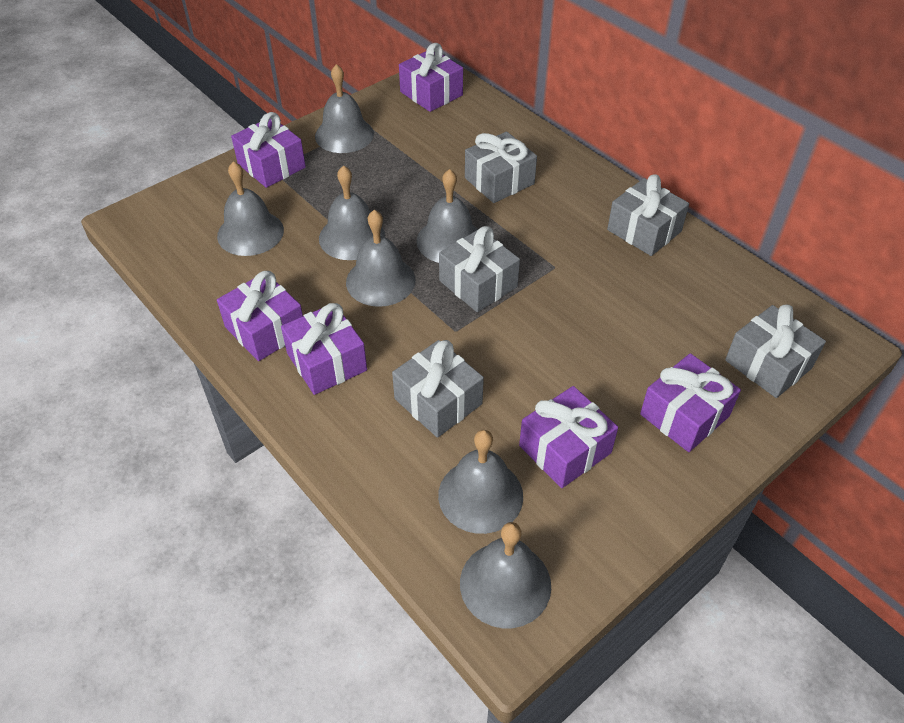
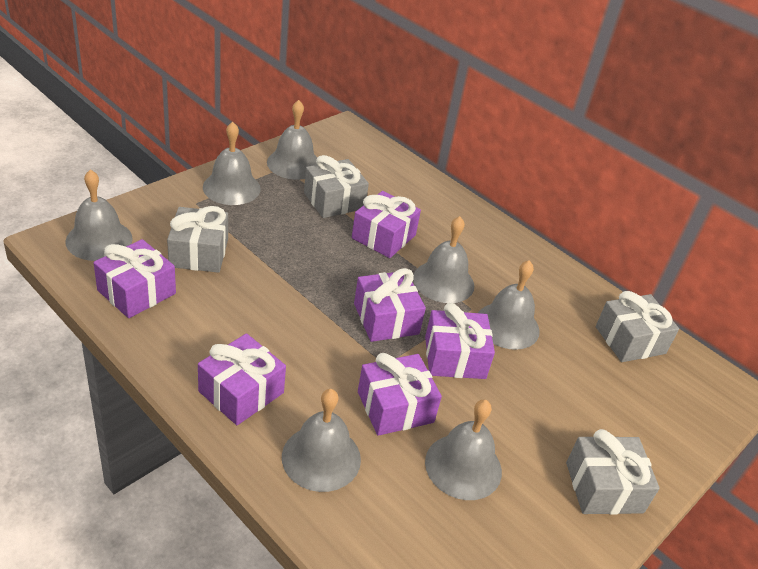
grey gift: [392,340,484,438] [439,226,520,312] [465,132,537,203] [607,174,689,256] [725,304,826,398] = 5 -> [167,206,228,273] [304,155,369,218] [566,429,660,515] [596,291,679,362] = 4

